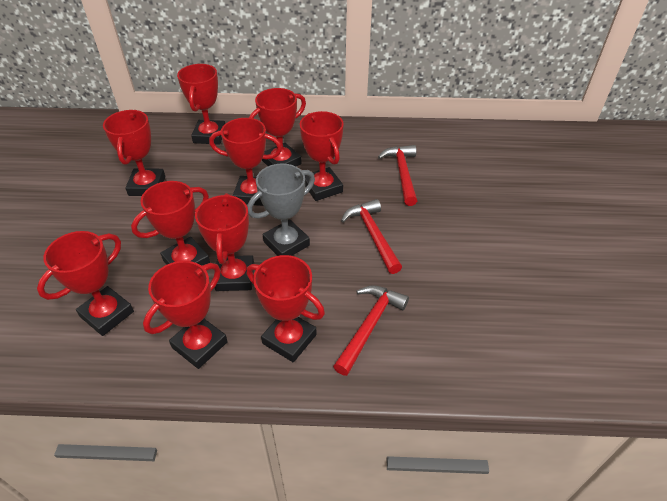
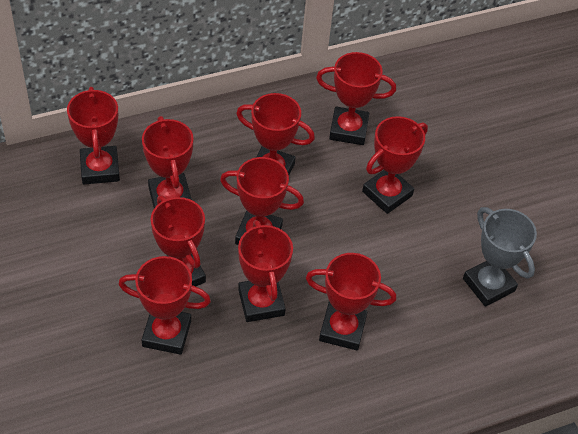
red hammer: [333,285,409,376] [341,199,402,274] [378,145,417,206] = 3 -> none = 0

